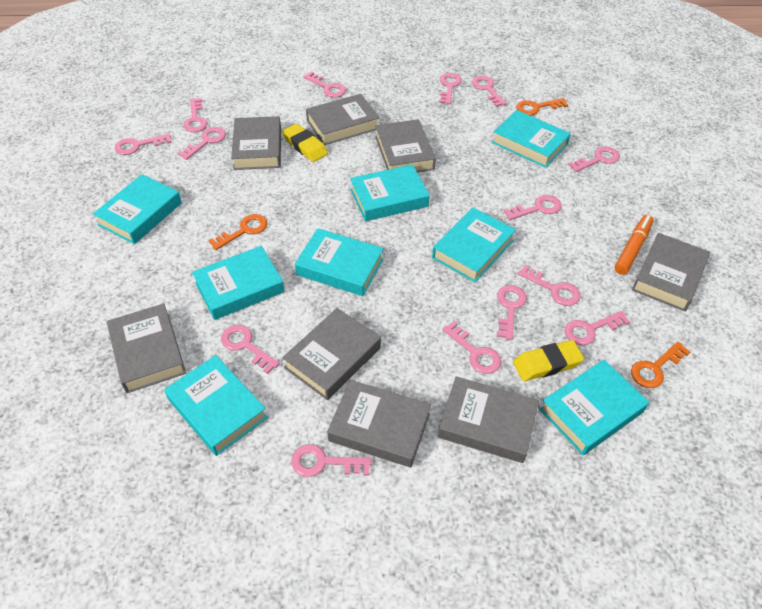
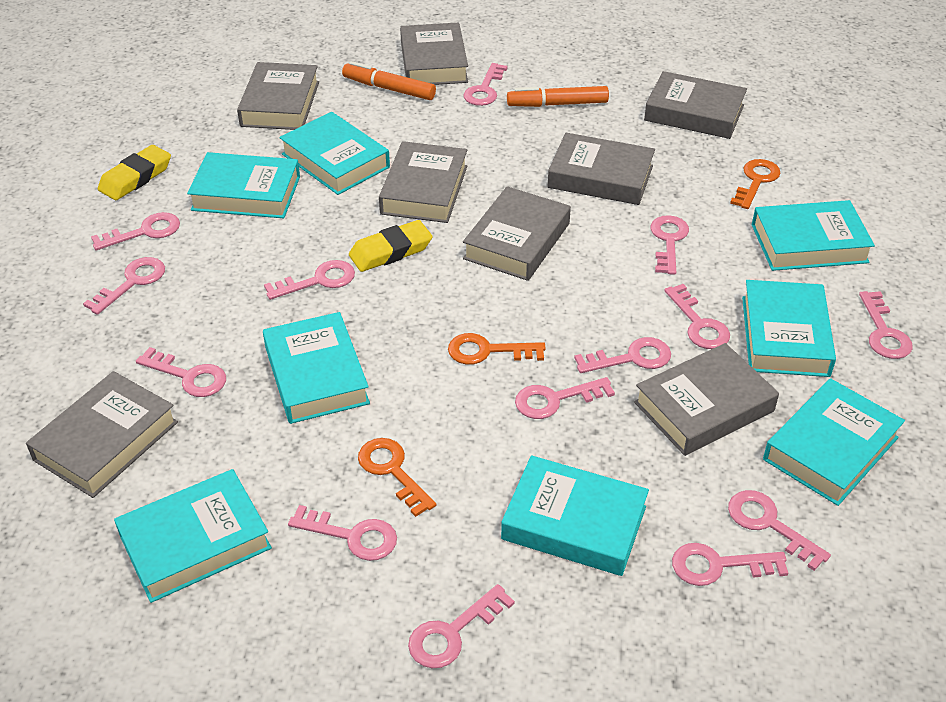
orange marker: [615,215,654,275] = 1 -> [342,61,436,100] [507,86,609,107] = 2

